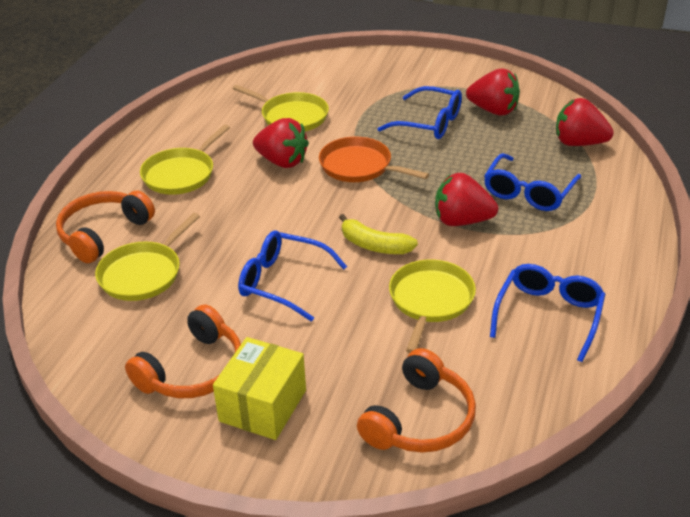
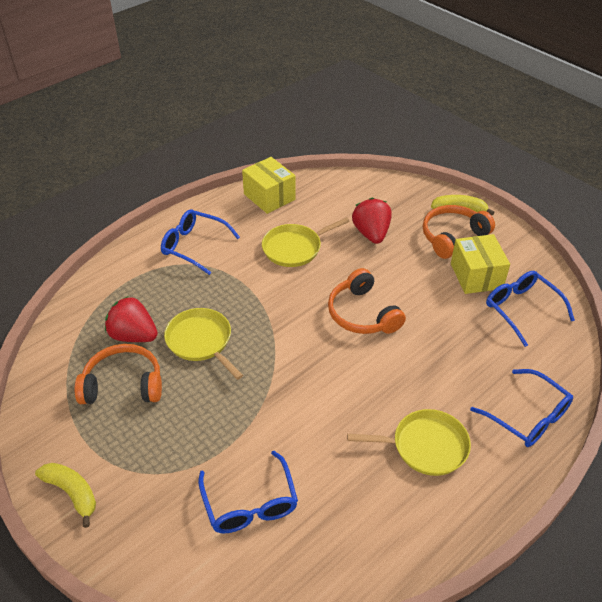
orange pan: [319,137,429,182] = 1 -> none = 0
red strawberry: [253,118,309,168] [435,173,498,226] [466,69,520,115] [556,98,614,146] = 4 -> [105,296,158,342] [352,198,392,244] = 2
yellow banana: [339,214,418,254] = 1 -> [35,463,96,528] [431,195,495,215] = 2
yellow box: [213,337,306,440] = 1 -> [242,157,296,214] [451,234,510,294] = 2
yellow pan: [95,213,200,301] [140,125,230,195] [233,85,329,131] [389,259,476,353] = 4 -> [164,308,243,380] [262,217,350,267] [347,409,471,476] = 3

